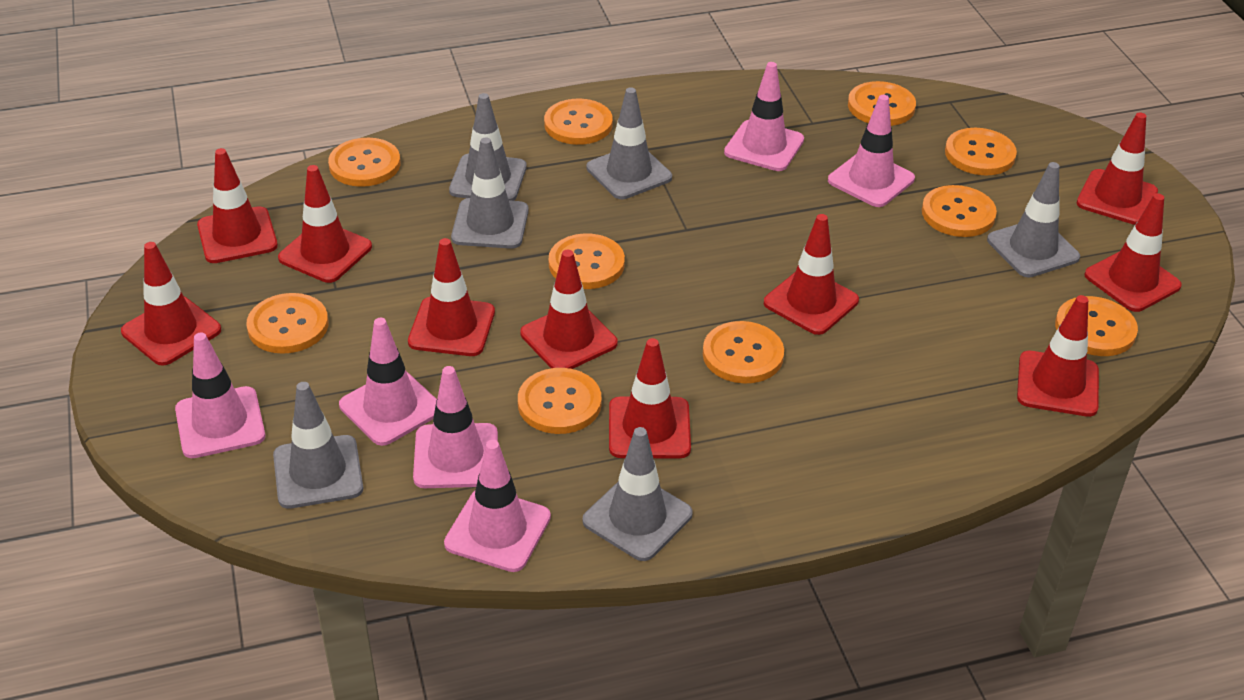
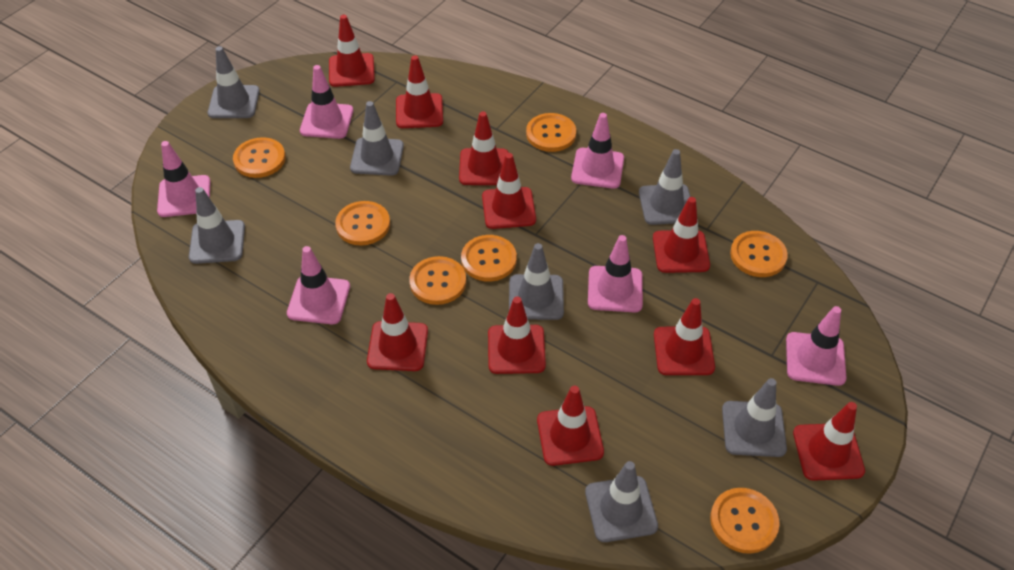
grey traffic cone: [273,382,363,509] [449,93,527,201] [451,137,529,249] [583,427,693,561] [587,87,672,199] [987,162,1080,277] = 6 -> [189,187,245,264] [208,46,260,118] [350,101,404,176] [509,243,564,320] [585,461,658,542] [639,149,691,225] [722,378,787,457] = 7
orange button: [246,293,328,354] [328,138,400,187] [518,368,602,434] [544,99,613,145] [549,233,625,289] [703,321,784,384] [848,81,916,126] [922,185,997,237] [945,128,1017,175] [1055,296,1138,356] = 10 -> [233,137,286,178] [335,201,390,246] [409,256,466,305] [461,235,517,282] [526,113,576,152] [710,488,780,554] [730,231,788,277] = 7

